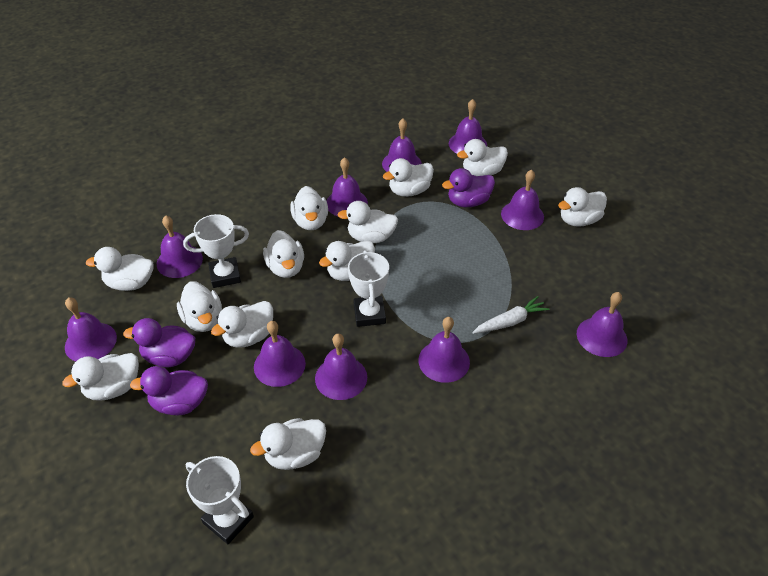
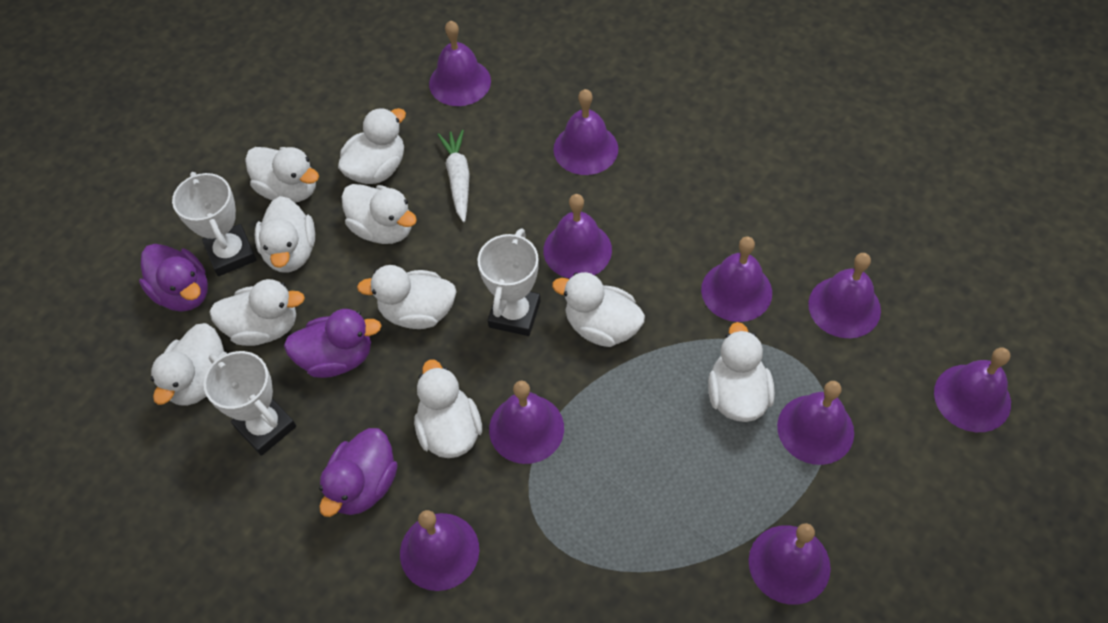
white duck: [62,353,139,401] [86,247,153,291] [177,281,222,332] [211,301,273,348] [250,418,326,470] [263,230,304,278] [290,186,328,230] [319,240,375,281] [337,201,398,243] [383,158,434,197] [457,139,508,176] [558,187,607,227] = 12 -> [151,323,227,406] [209,279,305,346] [245,147,319,203] [255,196,315,273] [338,108,406,184] [342,184,417,244] [357,265,457,329] [414,360,482,458] [552,272,645,347] [708,322,775,422] = 10

